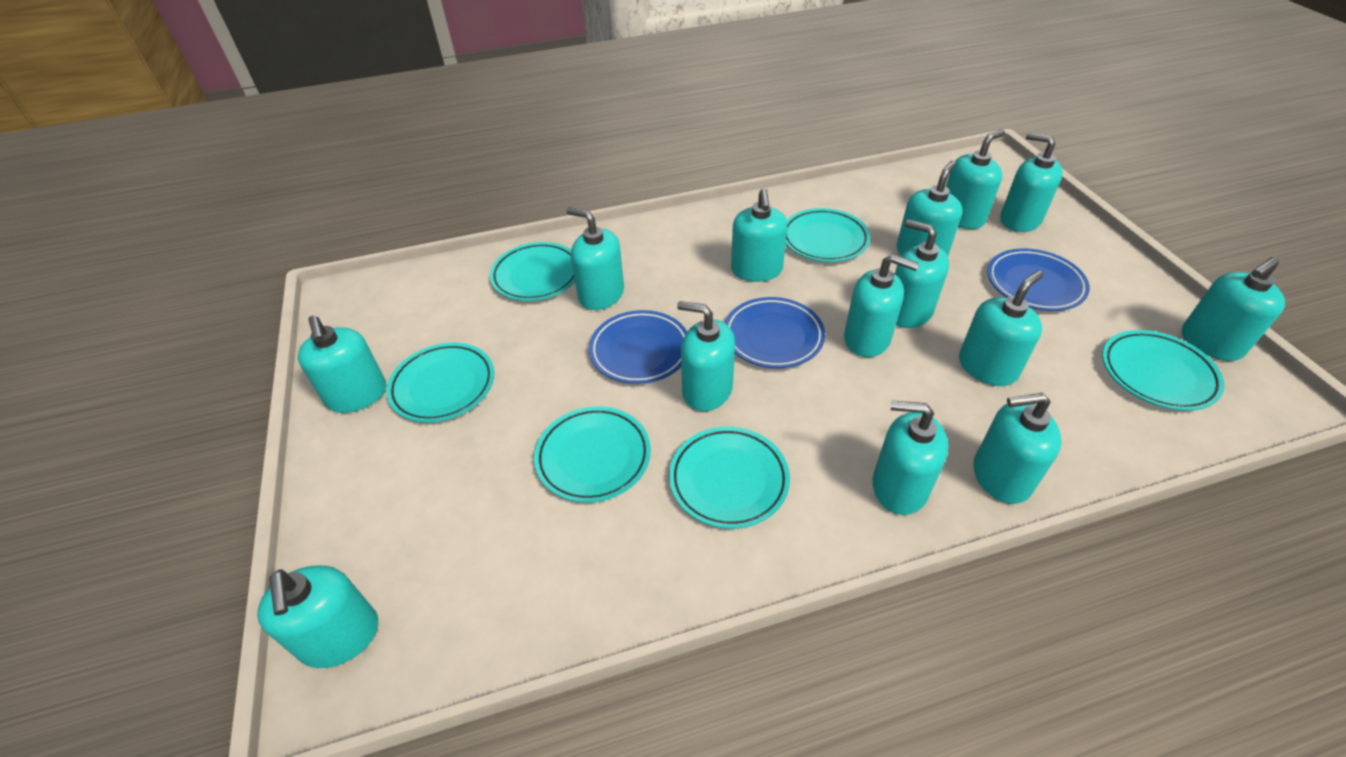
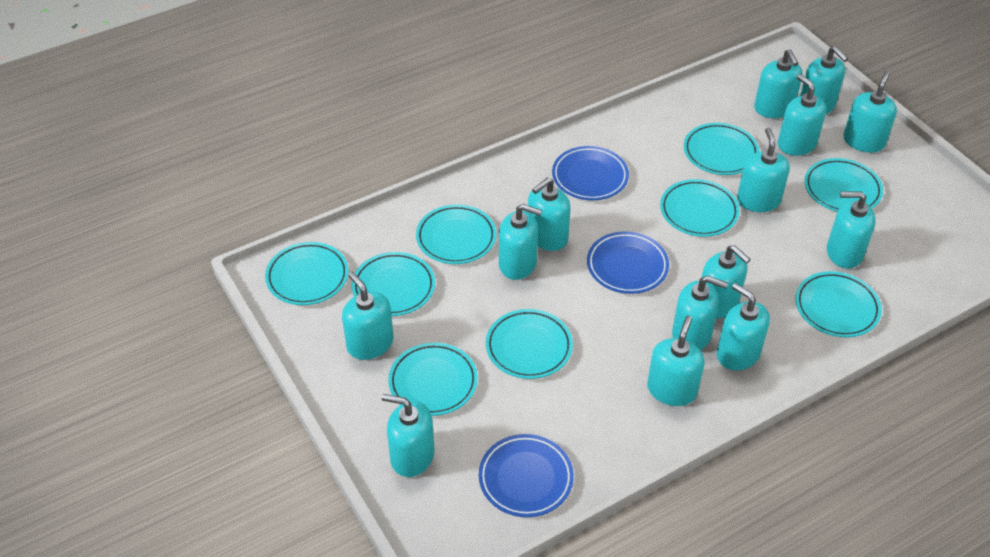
turquoise plate: [386,343,494,422] [490,242,575,301] [534,406,651,503] [669,427,790,529] [786,208,870,262] [1102,330,1225,411] = 6 -> [265,242,349,305] [352,252,435,316] [388,342,478,416] [416,204,496,264] [486,309,573,379] [660,179,740,237] [684,123,759,175] [795,271,882,337] [804,158,883,212] = 9

